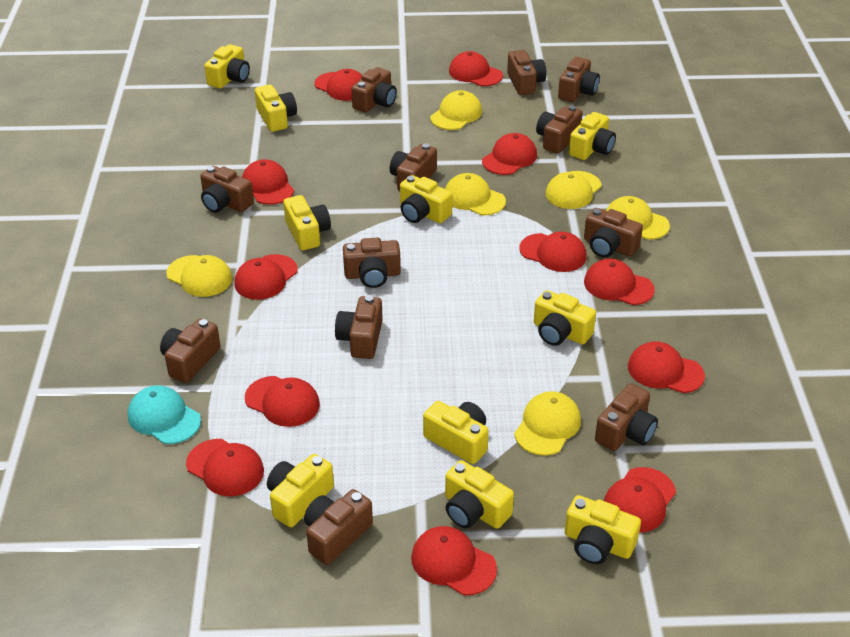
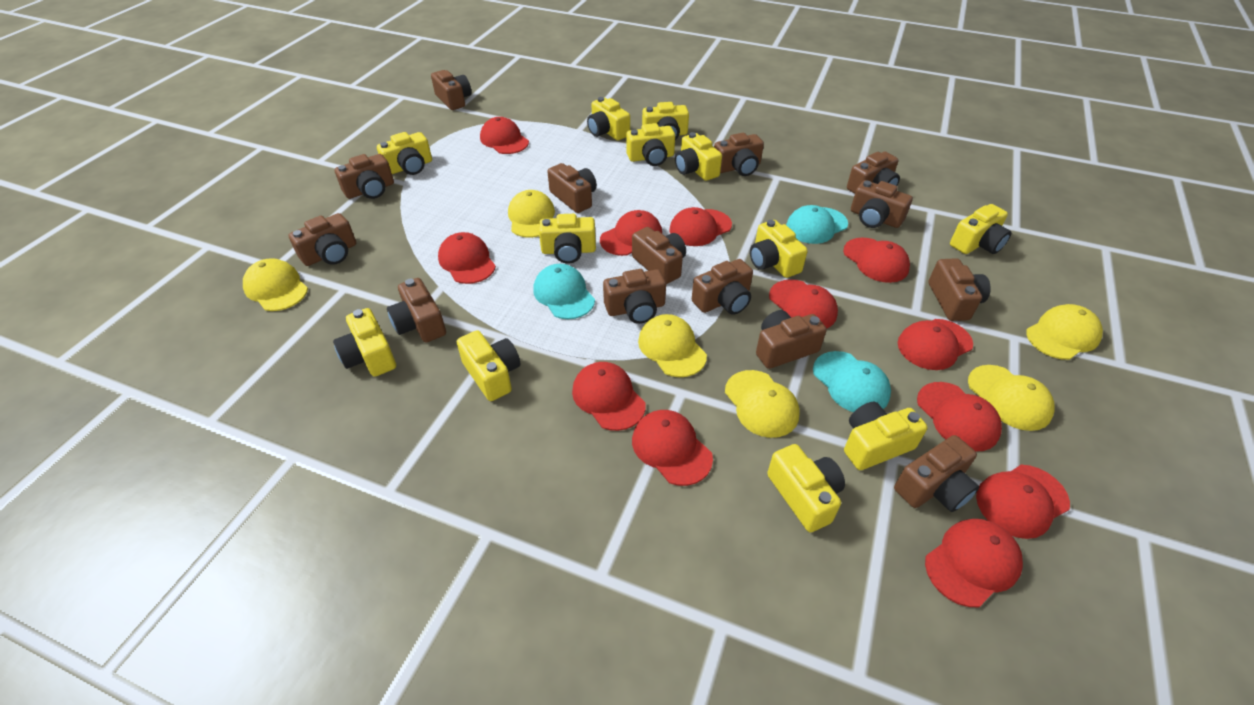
brown camera: [160,319,220,383] [200,166,254,213] [304,489,373,565] [335,295,383,359] [343,238,401,288] [351,67,397,113] [390,143,437,191] [507,50,547,95] [536,105,582,154] [558,57,600,102] [584,208,643,258] [595,383,658,451] = 12 -> [288,213,356,266] [334,154,394,199] [387,278,446,342] [431,70,471,110] [548,163,597,213] [603,269,666,324] [632,227,686,284] [692,259,753,315] [714,133,764,176] [756,310,827,369] [847,152,900,194] [851,180,913,228] [894,435,979,512] [928,258,991,321] = 14
turquoise cap: [128,385,201,444] = 1 -> [533,264,595,319] [786,205,848,244] [813,351,891,412] = 3
yellow camera: [204,44,250,89] [255,85,297,132] [267,454,334,527] [283,195,331,250] [400,175,452,223] [423,401,489,464] [445,460,514,529] [534,290,596,346] [565,495,641,564] [569,112,616,160] = 10 -> [333,308,396,377] [377,132,432,175] [457,330,520,401] [539,214,596,264] [587,97,630,140] [626,123,675,166] [642,102,689,140] [675,132,722,181] [750,220,808,278] [767,444,845,533] [844,402,928,470] [950,204,1011,254] = 12

